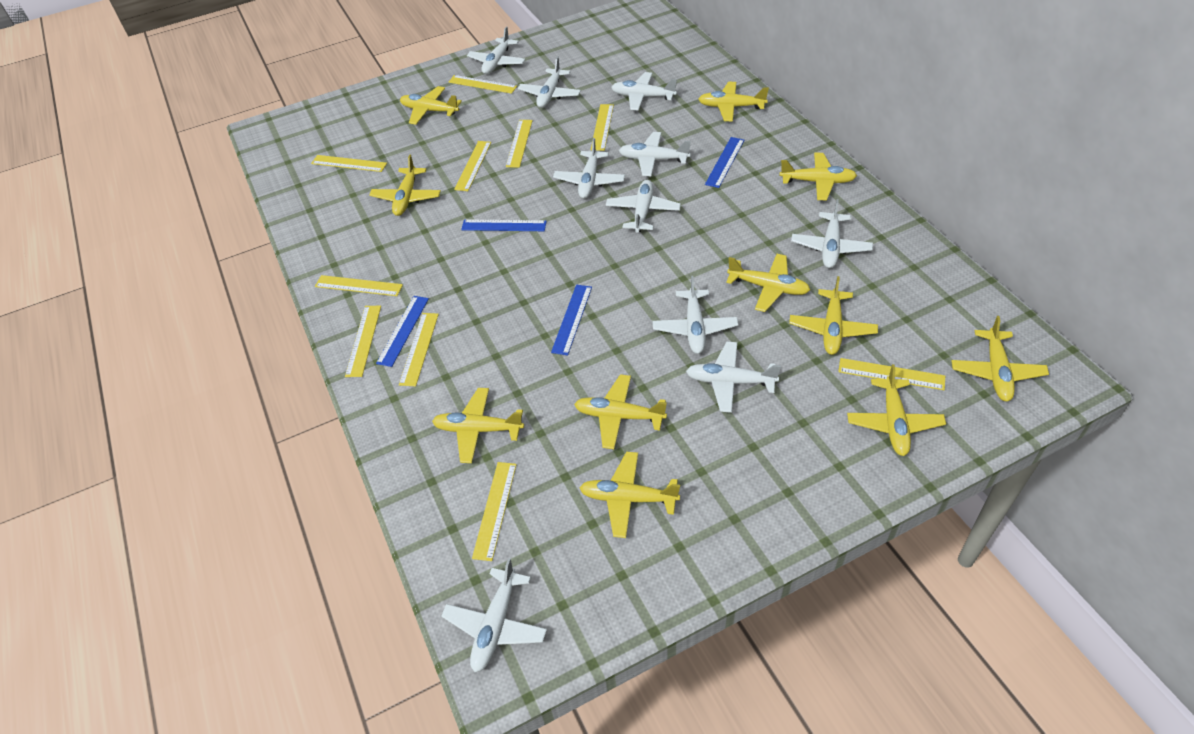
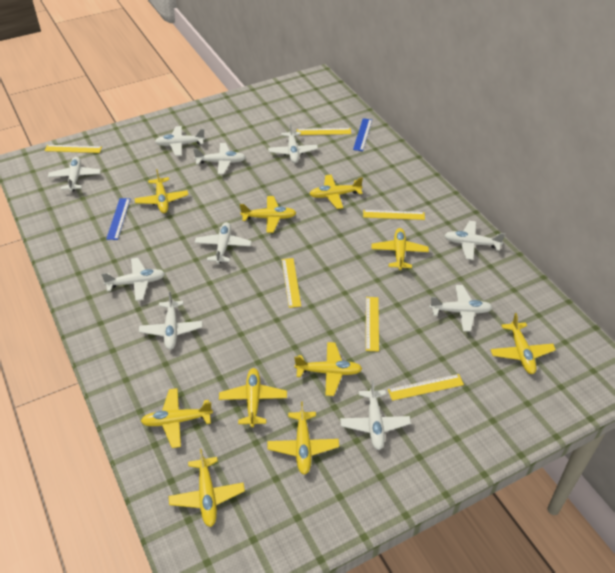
blue ruler: [376,296,429,367] [461,219,547,231] [551,285,592,356] [705,137,744,188] = 4 -> [106,198,130,240] [353,118,372,151] = 2
yellow plane: [369,155,441,216] [400,86,462,125] [432,388,524,463] [574,374,667,449] [580,452,680,538] [698,82,769,121] [726,254,810,312] [780,153,857,200] [789,276,878,355] [847,364,946,456] [951,316,1049,401] = 11 -> [135,169,188,213] [141,388,213,448] [169,449,245,527] [219,368,287,427] [240,196,296,233] [267,402,339,475] [294,342,362,396] [310,175,363,209] [371,228,429,270] [490,313,556,374] = 10
yellow ruler: [311,155,387,172] [315,275,403,296] [345,306,381,377] [399,313,439,386] [449,75,517,94] [454,141,491,191] [472,462,517,561] [506,120,533,168] [591,104,614,151] [838,358,945,390] = 10 -> [44,145,102,153] [282,258,301,308] [297,128,351,135] [363,210,425,220] [366,297,379,352] [388,374,464,401] = 6

